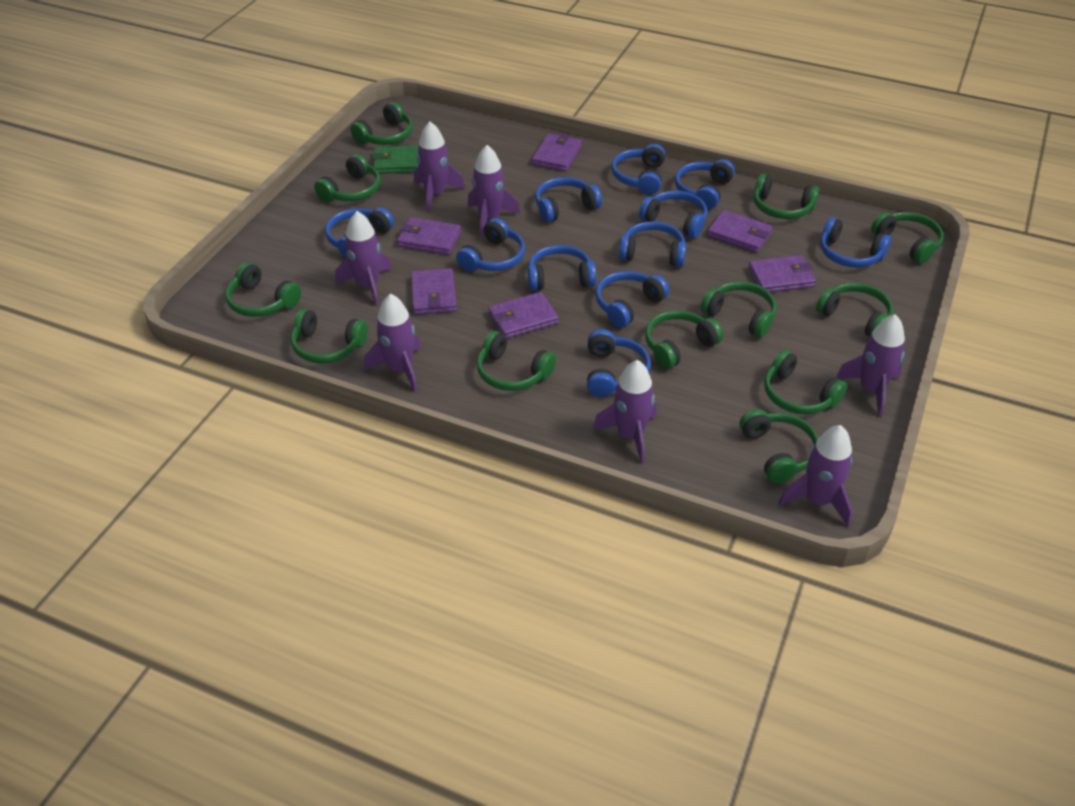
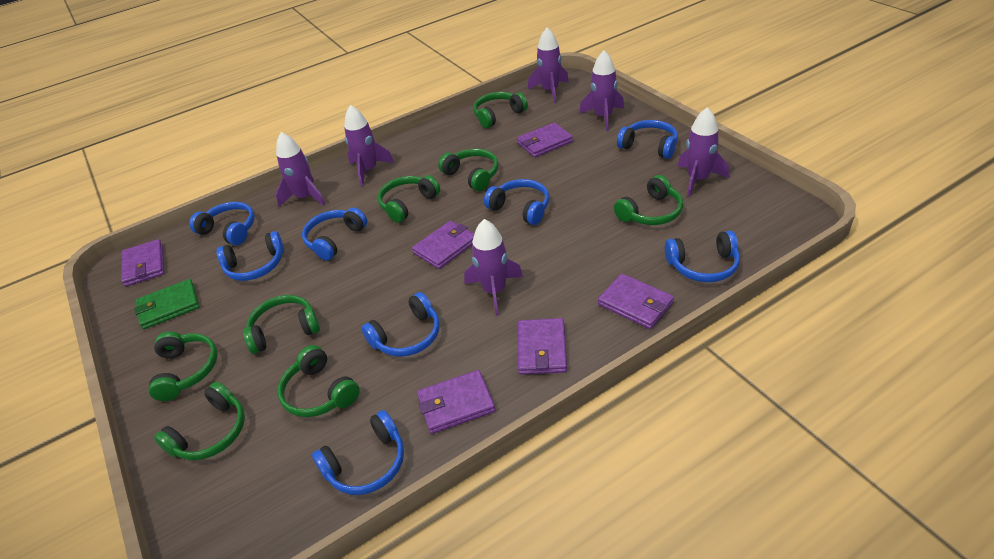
blue headphones: [325,207,394,258] [456,218,525,272] [528,245,596,291] [535,177,602,223] [587,329,651,397] [595,271,669,328] [611,144,665,195] [619,221,686,267] [639,191,707,238] [675,159,735,209] [820,217,891,268] = 11 -> [189,202,255,245] [216,231,284,281] [302,208,367,261] [312,410,404,495] [361,292,440,357] [484,179,550,225] [617,120,678,159] [665,231,740,282] = 8
green headphones: [225,262,301,317] [291,309,368,364] [314,154,380,202] [350,102,413,145] [477,331,556,391] [645,310,723,369] [701,281,777,338] [739,409,819,483] [754,174,820,219] [764,350,847,414] [816,283,893,336] [871,212,944,264] = 12 -> [148,331,218,401] [154,382,245,460] [243,295,320,354] [277,345,360,417] [378,175,440,223] [438,149,499,191] [473,92,528,128] [614,175,683,225] = 8
purple rocket: [335,211,392,306] [364,294,421,392] [414,122,465,212] [468,145,520,237] [593,360,656,464] [778,425,852,527] [836,314,905,417] = 7 -> [276,132,325,207] [344,105,394,186] [464,219,523,316] [528,27,569,103] [579,51,624,131] [678,107,729,197] = 6

